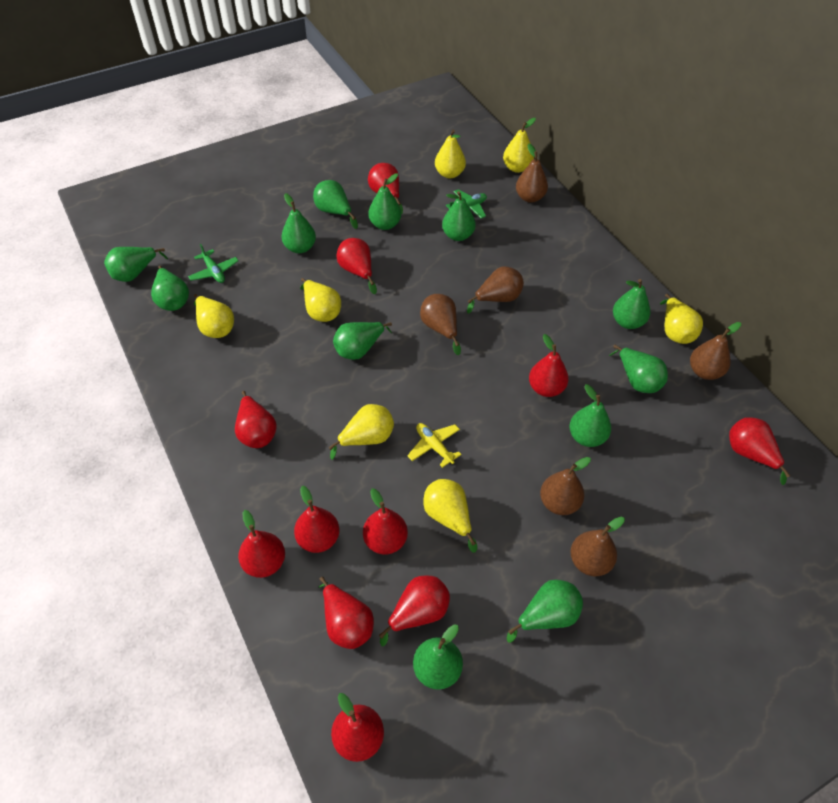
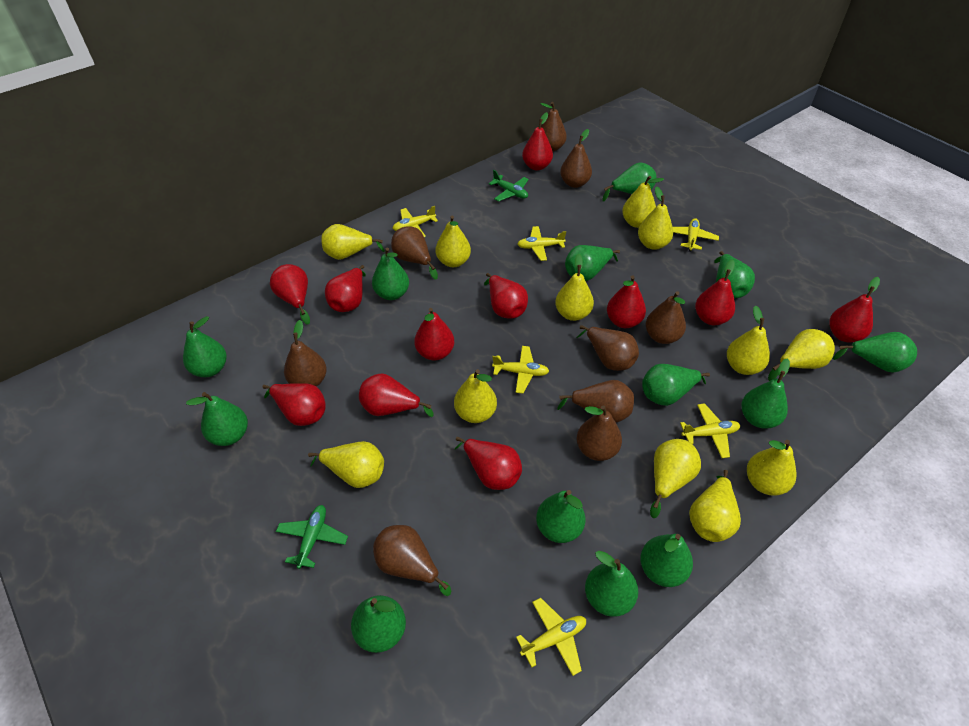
brown pear: [420,294,461,355] [467,266,524,314] [516,144,548,203] [540,457,591,515] [570,517,625,576] [690,322,741,380] = 6 -> [284,320,327,387] [373,525,451,596] [391,226,438,280] [540,102,567,152] [557,380,634,423] [560,129,592,188] [577,325,639,371] [577,405,622,461] [646,291,686,344] = 9
green pear: [104,247,168,282] [151,266,189,311] [281,193,316,253] [313,180,358,229] [333,322,392,360] [368,173,401,230] [413,625,463,690] [442,191,476,241] [507,580,583,643] [570,384,611,447] [609,345,668,393] [613,279,650,329] = 12 -> [183,316,227,377] [186,392,248,446] [351,595,406,653] [372,247,409,300] [536,490,585,543] [565,245,620,281] [585,551,638,617] [602,162,657,201] [640,534,693,587] [642,364,710,406] [714,251,755,298] [742,358,790,429] [833,332,917,373] = 13
yellow pear: [194,294,234,338] [300,278,341,322] [328,404,394,460] [423,479,477,553] [435,130,466,178] [503,118,536,173] [660,294,703,344] = 7 -> [308,441,384,488] [321,224,385,260] [436,216,471,267] [454,369,497,423] [555,254,594,321] [622,176,664,228] [638,186,673,250] [650,439,701,518] [689,470,741,542] [727,306,770,375] [747,440,797,496] [768,329,835,381] = 12
yellow plane: [407,423,462,468] = 1 -> [392,206,438,237] [492,346,549,394] [516,598,586,676] [518,226,566,261] [673,218,719,252] [680,403,740,458] = 6

